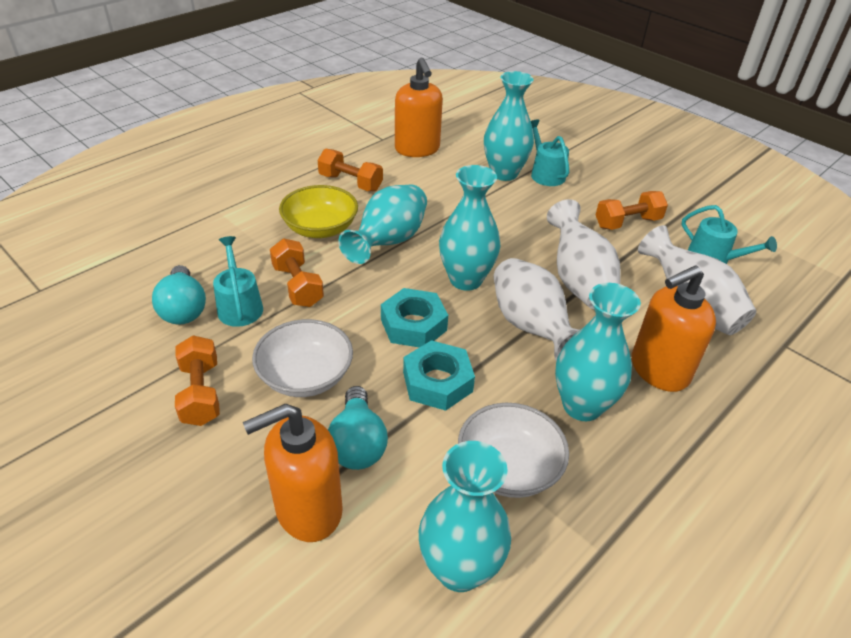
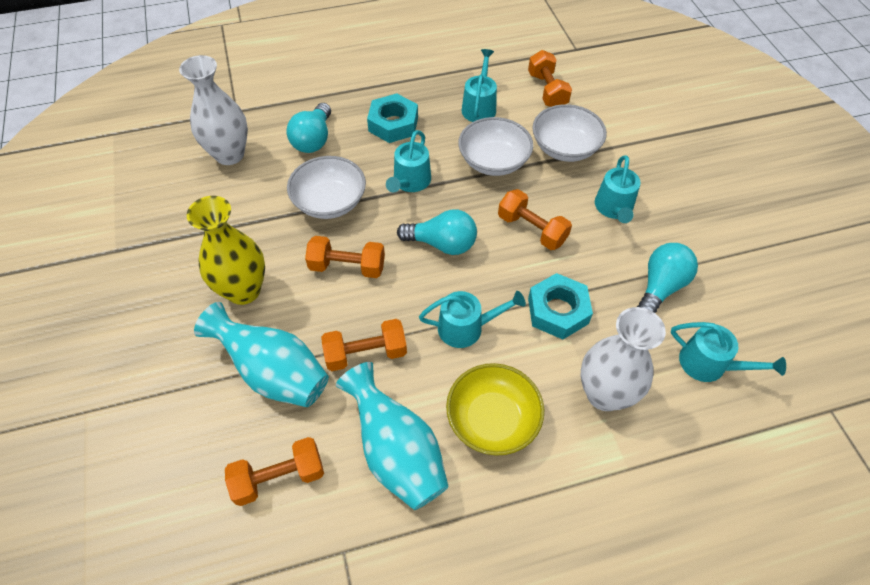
orange dumbbell: [175,335,220,426] [270,238,324,307] [318,149,383,191] [596,191,668,230] = 4 -> [225,437,324,506] [305,236,385,278] [321,319,407,371] [498,189,572,250] [528,50,572,107] = 5
orange soap dispenser: [243,403,343,542] [395,58,443,157] [632,265,716,392] = 3 -> none = 0
turquoise light bulb: [152,265,206,325] [328,386,388,470] = 2 -> [287,103,331,153] [397,209,477,255] [637,243,698,313] = 3
turquoise vase: [338,185,427,264] [419,441,511,592] [439,165,500,291] [484,71,534,181] [555,283,641,421] = 5 -> [194,302,329,407] [336,362,449,510] = 2
turquoise watering can: [213,236,263,327] [531,119,569,186] [682,205,777,264] = 3 -> [386,130,431,193] [419,291,526,348] [462,49,497,122] [595,155,641,223] [671,322,786,382] = 5
white bowl: [252,319,353,397] [458,403,569,498] = 2 -> [287,156,366,219] [458,117,533,176] [532,104,607,162] = 3
white vase: [493,258,579,362] [547,199,621,309] [638,225,757,335] = 3 -> [179,55,248,165] [580,307,666,411] = 2
yellow vase: none = 0 -> [187,196,265,305] = 1

